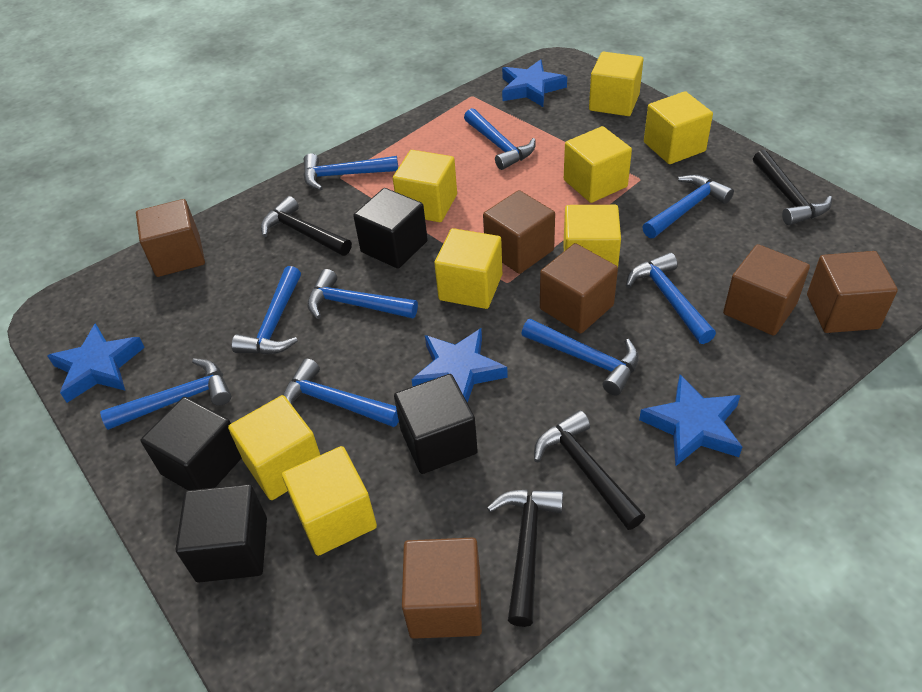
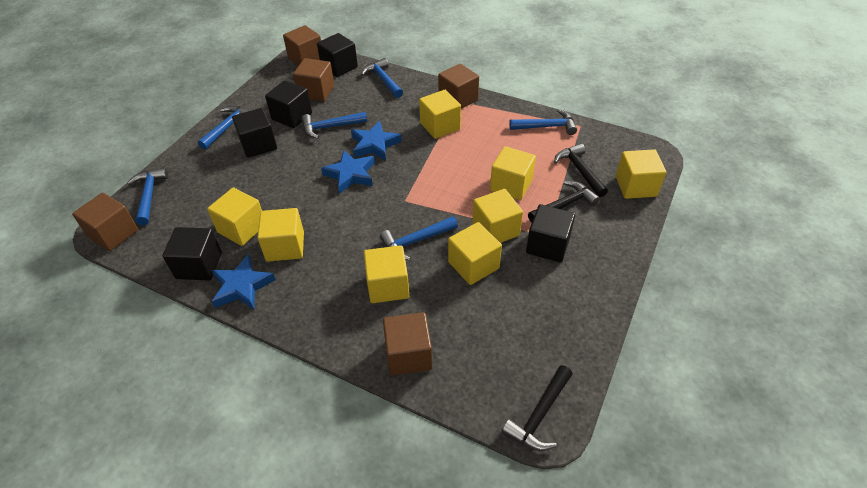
black cube: [141,397,242,490] [176,484,267,582] [353,188,428,269] [394,374,478,474] = 4 -> [162,227,222,281] [232,108,277,158] [265,80,312,128] [317,33,358,77] [526,204,575,263] = 5
black hammer: [261,196,352,256] [487,489,563,627] [534,410,645,530] [753,150,832,225] = 4 -> [501,365,572,451] [528,181,600,223] [554,143,608,197] = 3
blue hammer: [100,358,231,430] [232,266,301,355] [283,358,399,427] [303,153,398,191] [307,269,418,319] [464,108,536,170] [521,319,639,395] [626,252,716,344] [642,174,734,238] = 9 -> [127,168,168,225] [198,106,251,149] [301,112,367,139] [361,58,403,98] [380,216,458,260] [509,109,577,135] = 6
blue star: [47,323,145,403] [411,328,508,403] [502,59,567,107] [639,375,742,466] = 4 -> [211,254,276,310] [321,150,375,194] [351,121,402,161] = 3
brown cube: [136,199,205,277] [402,538,482,639] [483,190,555,274] [540,243,618,334] [723,244,810,336] [807,251,898,333] = 6 -> [72,193,138,251] [283,25,321,66] [293,58,334,102] [383,312,432,376] [438,64,479,109] = 5

